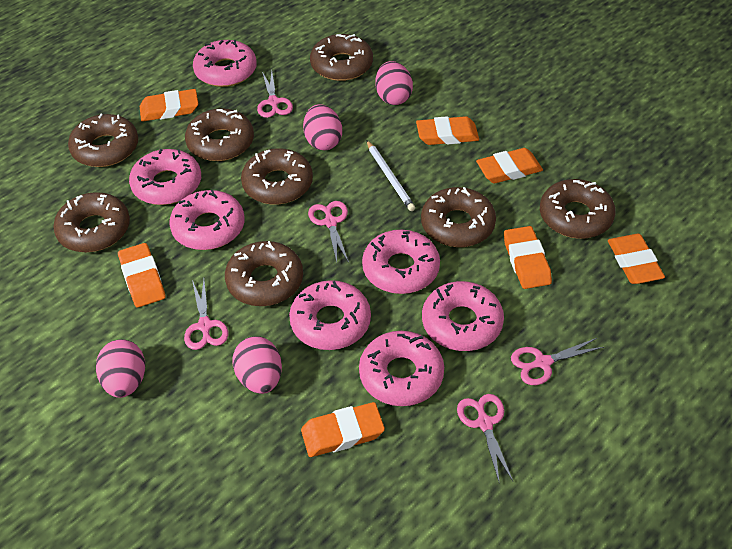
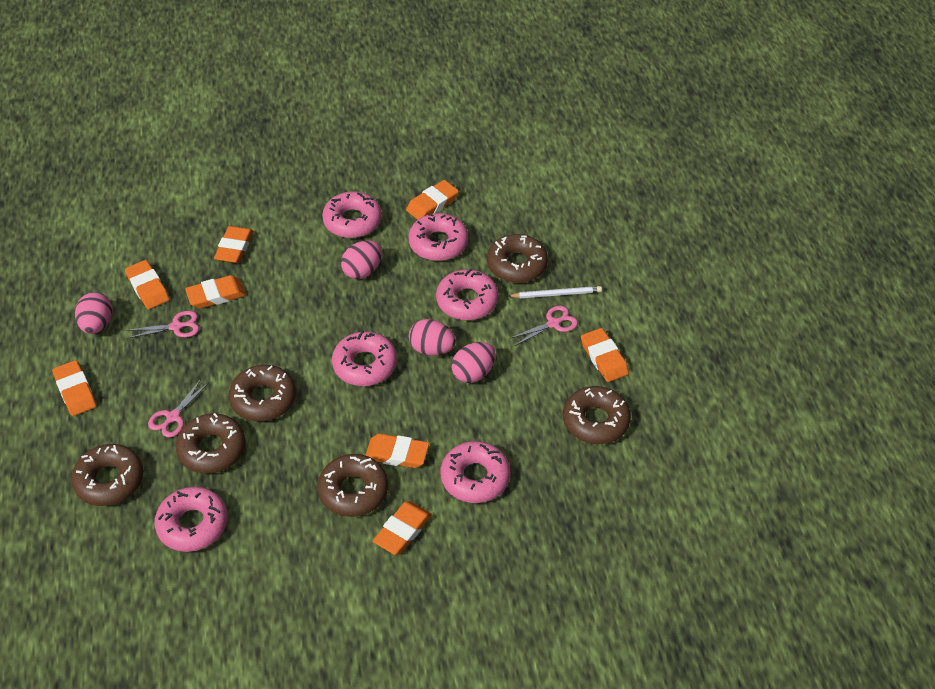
brown donut: [53,192,130,252] [68,113,138,167] [185,108,254,161] [225,241,303,306] [241,148,313,205] [310,34,373,81] [421,187,496,247] [540,179,616,239] = 8 -> [71,444,143,506] [176,413,246,474] [229,365,296,422] [318,454,388,517] [487,234,548,283] [563,386,631,444] = 6
orange eraser: [118,243,166,307] [140,89,198,122] [301,402,385,457] [416,116,479,145] [476,148,543,183] [504,226,552,289] [608,234,665,284] = 7 -> [52,360,96,416] [125,260,170,309] [185,275,246,308] [214,226,254,263] [365,434,429,468] [373,501,432,555] [406,180,459,220] [581,328,629,382] = 8
pink donut: [129,149,201,205] [169,190,245,250] [193,40,257,87] [289,280,371,350] [359,331,444,406] [362,230,440,294] [422,281,504,351] = 7 -> [155,487,228,552] [322,191,382,238] [332,331,397,386] [408,213,469,261] [436,269,499,320] [441,441,510,503] = 6
pink scissors: [184,280,228,350] [257,70,293,118] [308,201,349,263] [457,394,513,485] [511,338,604,385] = 5 -> [126,311,199,339] [148,379,208,438] [509,306,578,346] = 3

